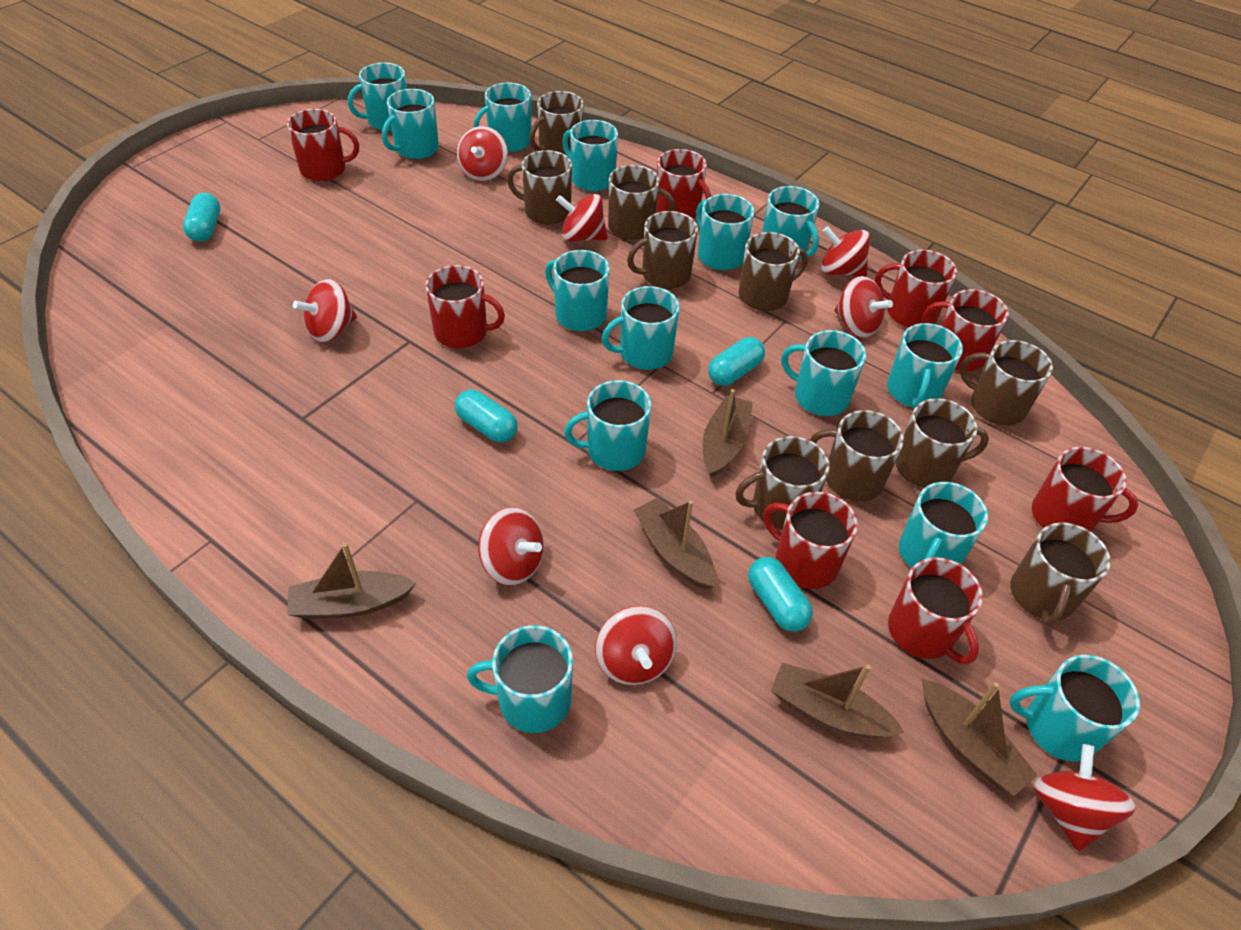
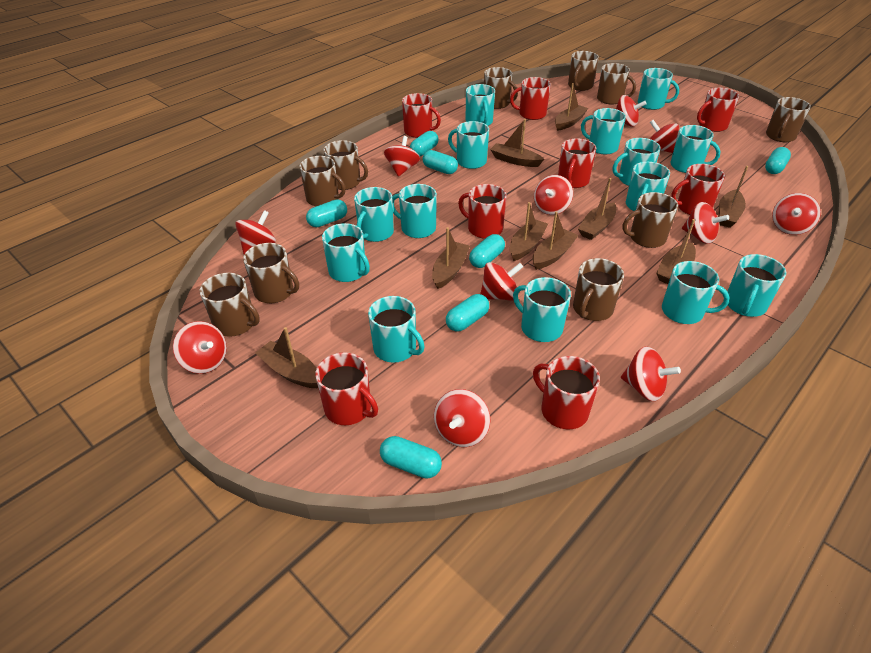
brown boat: [287,543,416,619] [633,497,716,589] [703,389,753,477] [771,663,905,738] [922,679,1038,796] = 5 -> [255,327,318,388] [432,227,470,289] [490,119,544,167] [510,202,548,261] [533,211,579,270] [555,83,588,131] [578,178,617,240] [656,219,696,284] [719,166,748,228] = 9
red spinning top: [293,279,357,343] [457,126,508,181] [478,507,544,586] [556,194,607,242] [595,606,677,685] [821,226,870,277] [834,276,893,338] [1033,744,1136,851] = 8 -> [173,321,227,374] [235,210,276,254] [384,136,420,177] [434,389,490,447] [480,262,523,301] [534,175,573,215] [616,95,647,127] [621,346,681,401] [650,120,679,153] [682,202,729,244] [772,193,821,235] = 11
turquoise capsule: [183,193,220,242] [455,390,518,443] [708,337,765,386] [748,557,813,632] = 4 -> [306,200,347,227] [380,436,442,479] [410,131,439,157] [422,150,458,174] [446,294,489,332] [469,234,505,268] [765,147,791,174] = 7

